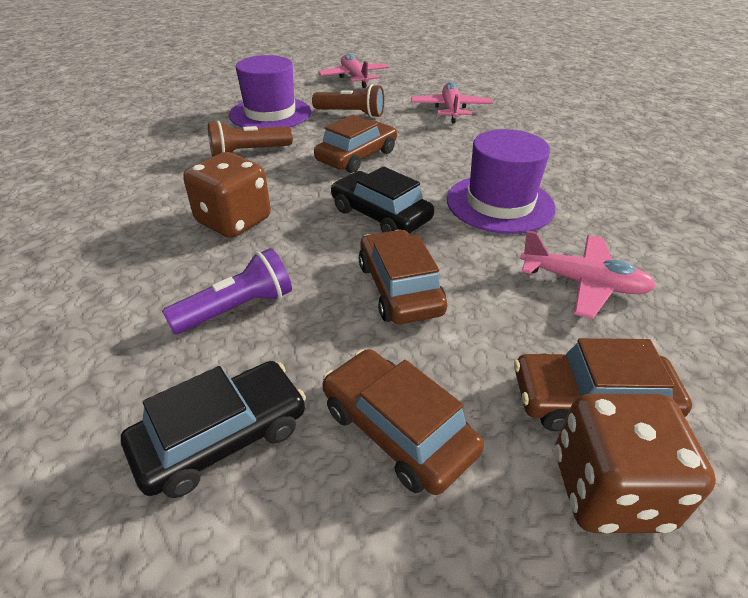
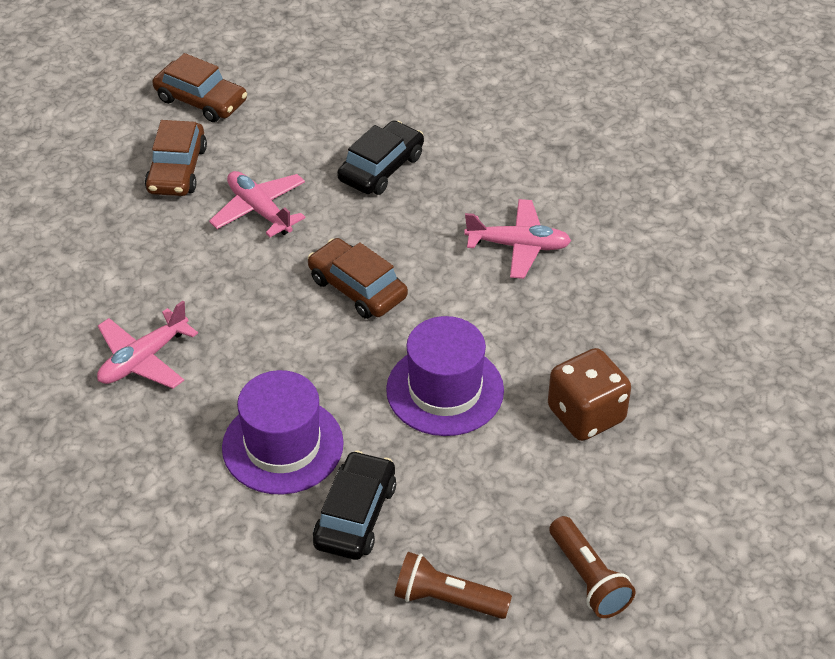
brown car: [314,115,397,173] [323,349,484,495] [359,230,447,324] [514,338,692,431] = 4 -> [145,120,207,196] [152,53,247,122] [308,238,408,319] = 3
brown dice: [183,152,271,238] [555,394,716,533] = 2 -> [548,348,631,441] = 1
purple flashlight: [162,248,292,334] = 1 -> none = 0

